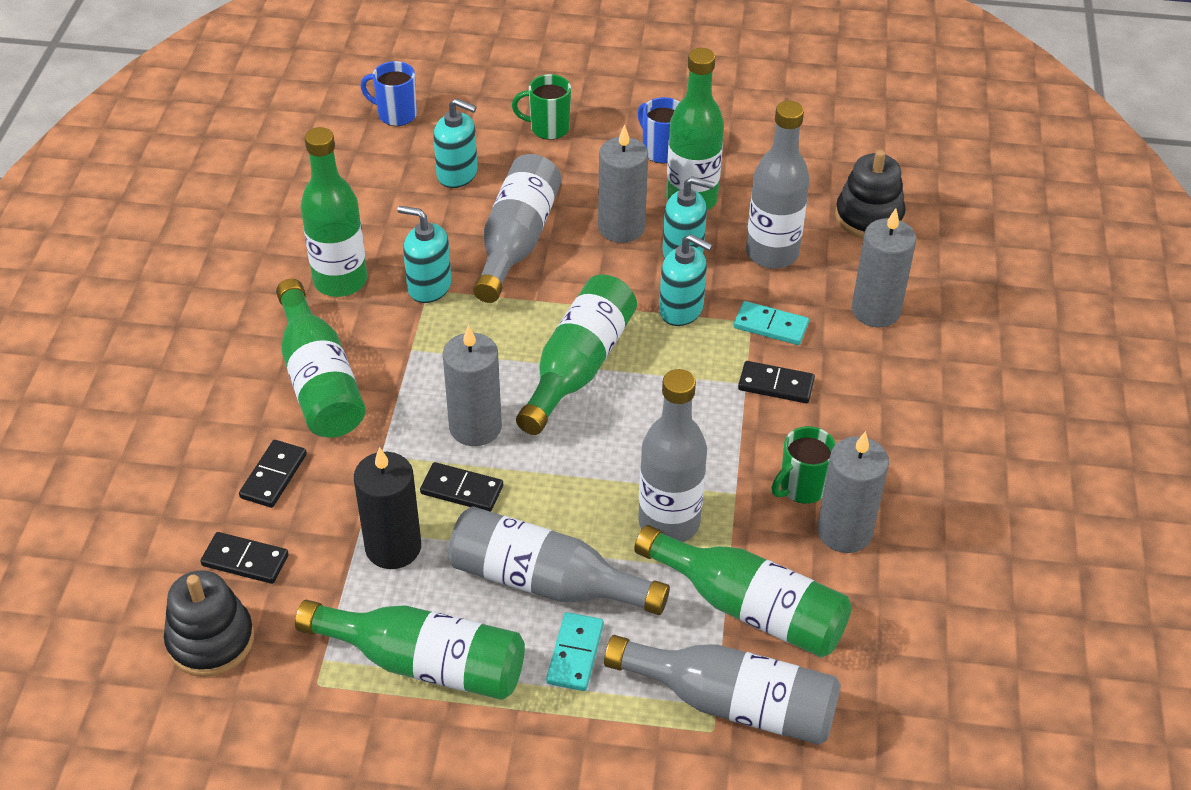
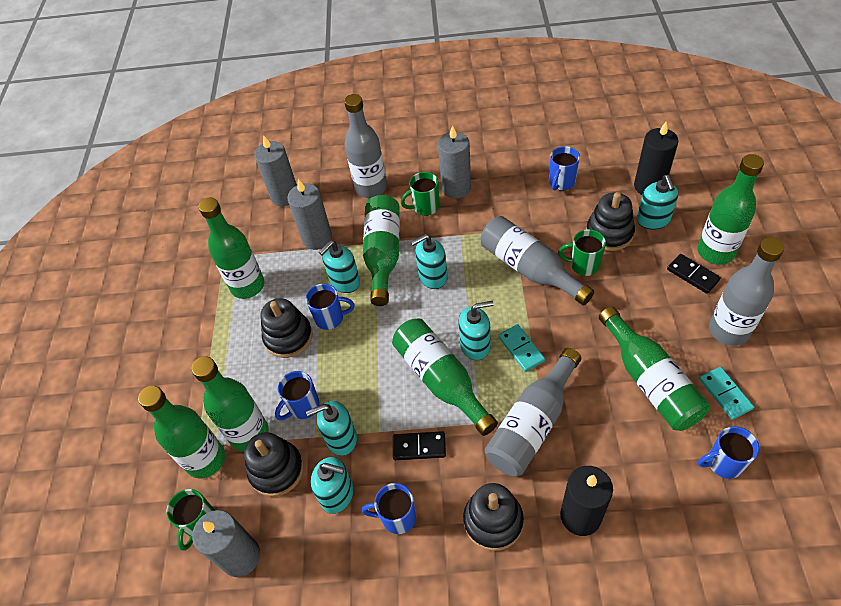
black candle: [354,447,421,569] = 1 -> [560,466,613,536] [634,122,678,195] = 2
black domino: [200,532,289,584] [239,440,307,508] [420,462,503,512] [738,361,815,403] = 4 -> [393,431,446,460] [667,254,721,294] = 2
black stacking toy: [164,570,254,677] [835,150,906,239] = 2 -> [244,432,304,497] [261,298,313,358] [463,483,524,551] [586,192,635,251] = 4
blue mug: [360,61,417,126] [638,97,679,163] = 2 -> [275,371,320,420] [306,284,354,330] [361,483,416,534] [549,146,580,191] [698,426,759,479] = 5
green bottle: [276,279,366,438] [295,600,525,700] [300,127,367,297] [516,275,637,435] [634,525,852,657] [666,48,724,210] = 6 -> [138,385,225,479] [192,356,269,452] [198,198,265,299] [363,195,400,306] [392,318,498,436] [599,306,710,431] [697,154,764,265] = 7
green mug: [512,74,571,140] [771,426,836,504] = 2 -> [166,489,215,551] [401,172,440,216] [558,229,606,276] = 3
grey bottle: [448,506,670,615] [473,154,561,303] [604,635,841,745] [638,369,707,542] [746,101,810,269] = 5 -> [344,94,387,198] [481,216,594,305] [485,348,581,476] [709,238,784,346] = 4
turquoise soap dispenser: [397,206,452,303] [433,98,478,188] [659,234,712,326] [663,176,715,258] = 4 -> [306,401,357,456] [311,457,354,514] [319,241,360,293] [411,234,447,289] [458,301,494,360] [637,175,678,230] = 6

